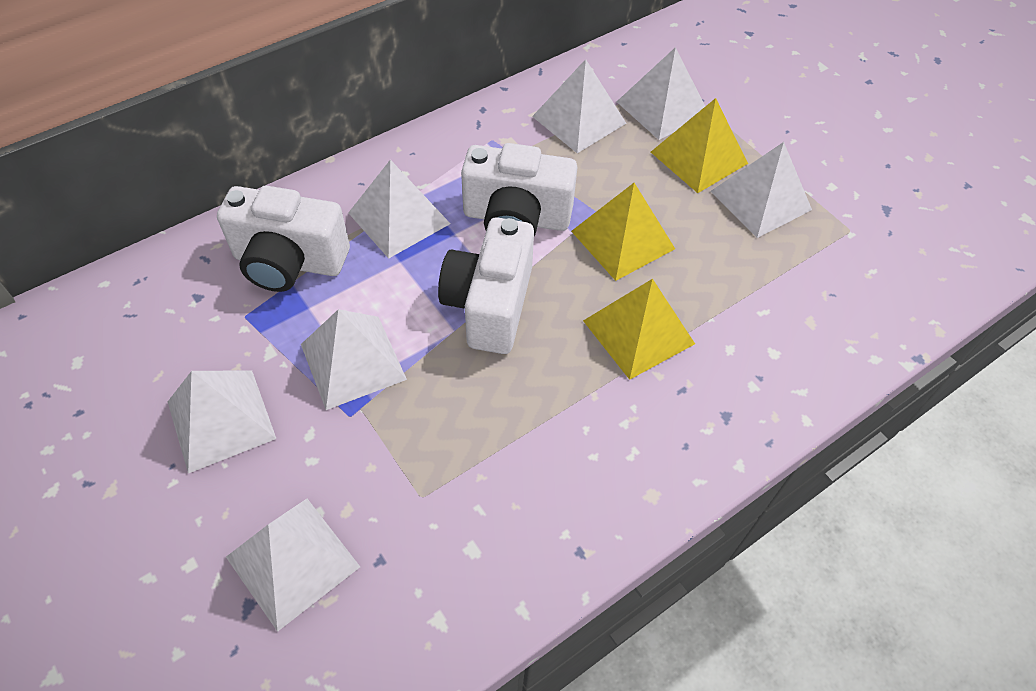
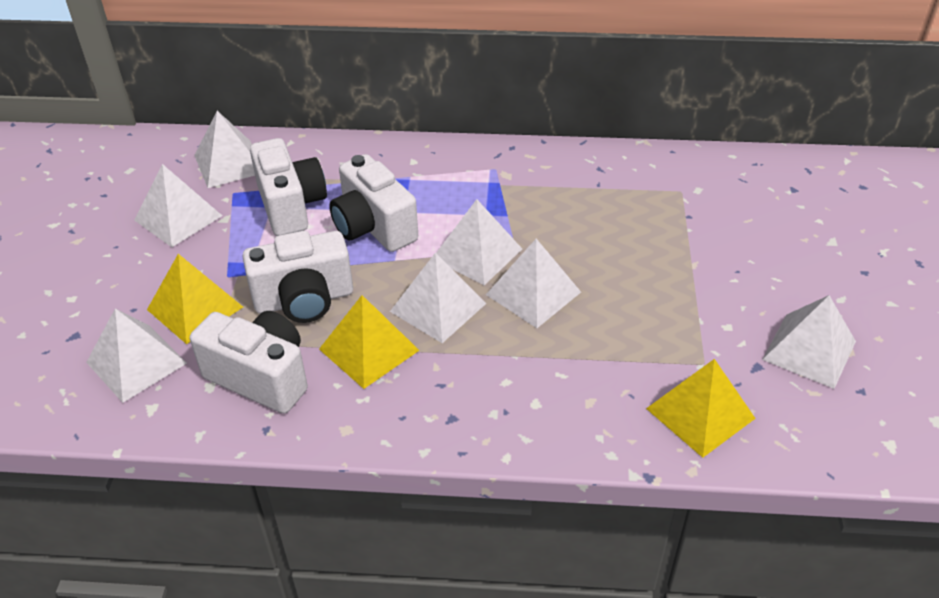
white camera: [217,186,350,292] [438,217,534,354] [461,143,577,236] = 3 -> [190,311,308,413] [242,231,353,323] [250,138,327,236] [329,154,418,252] = 4

